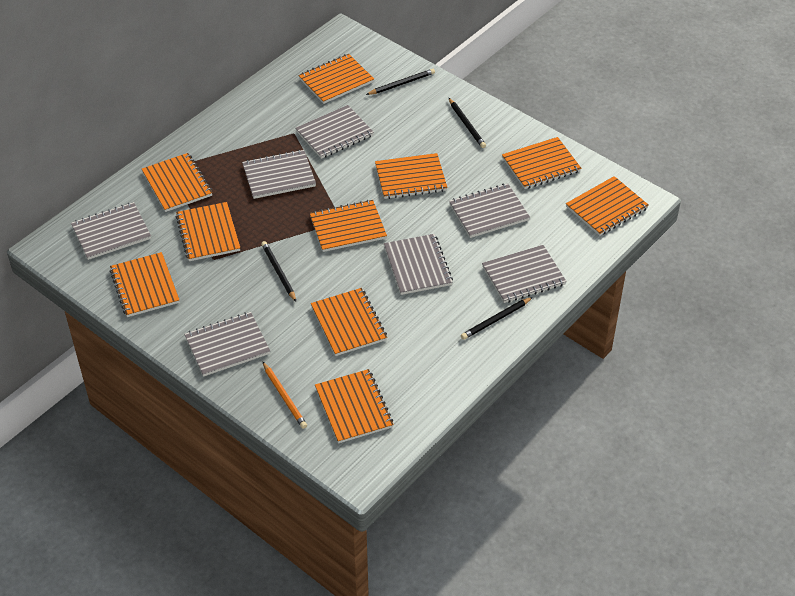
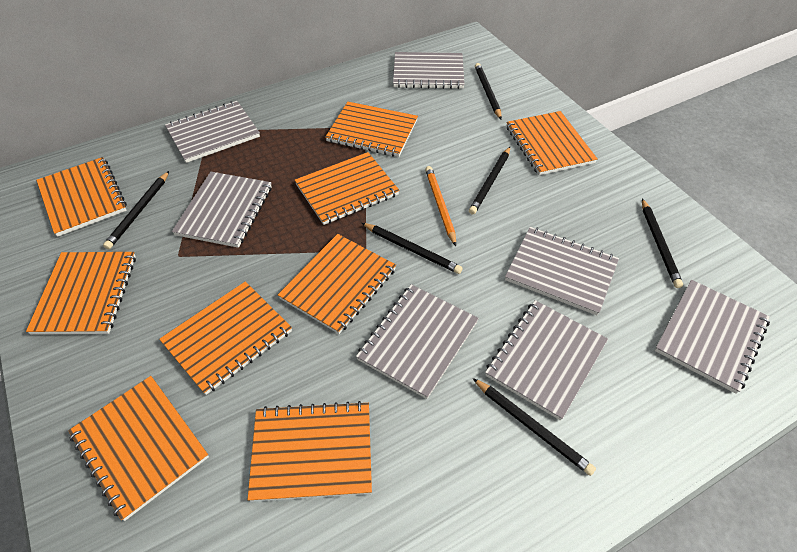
black pencil: [261,241,296,302] [366,69,435,95] [449,98,486,148] [461,297,533,340] = 4 -> [103,171,169,249] [362,223,463,274] [469,147,510,214] [473,378,596,476] [475,63,502,120] [642,198,683,288] = 6
orange notebook: [110,252,179,317] [142,153,212,212] [176,202,240,261] [298,54,374,104] [310,200,387,252] [311,288,387,356] [315,369,394,443] [375,153,448,199] [502,137,581,189] [566,176,649,236] = 10 -> [26,252,136,335] [36,157,127,237] [68,376,209,521] [159,281,292,395] [248,401,372,502] [278,234,396,334] [295,152,400,225] [325,102,418,157] [506,111,597,175] = 9

